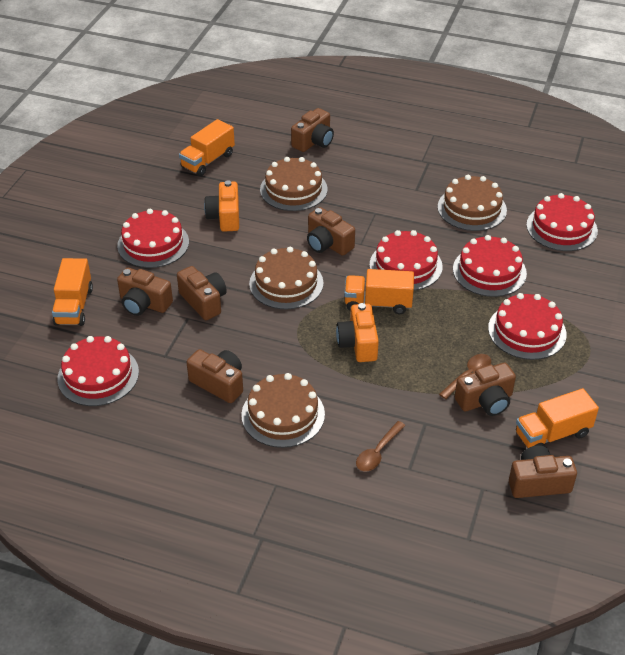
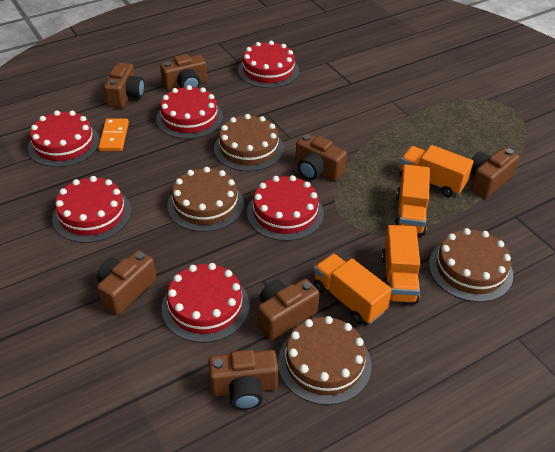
brown spoon: [356,421,406,471] [439,354,491,399] = 2 -> none = 0
orange camera: [204,180,239,231] [336,303,379,362] = 2 -> none = 0
orange domino: none = 0 -> [98,119,129,151] = 1

